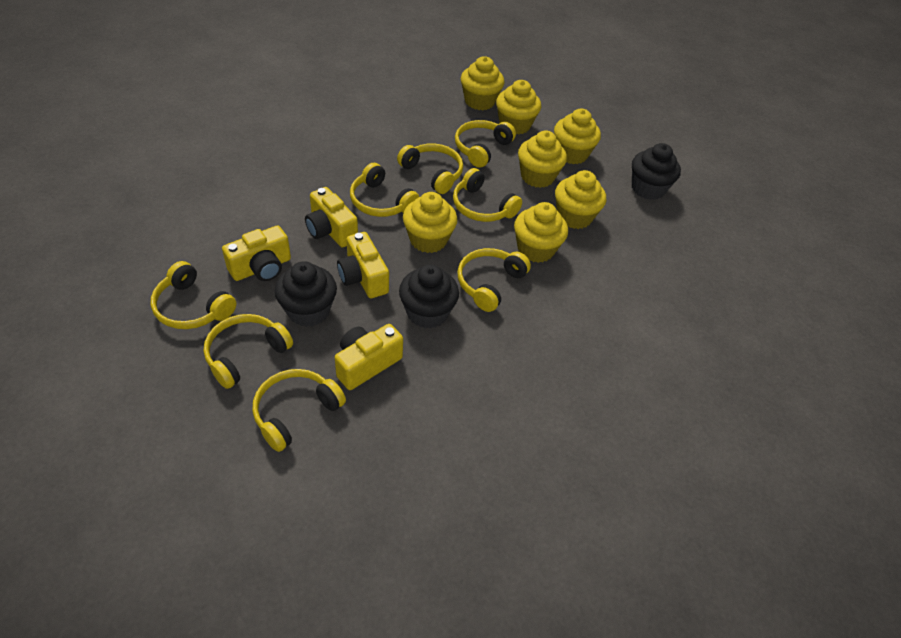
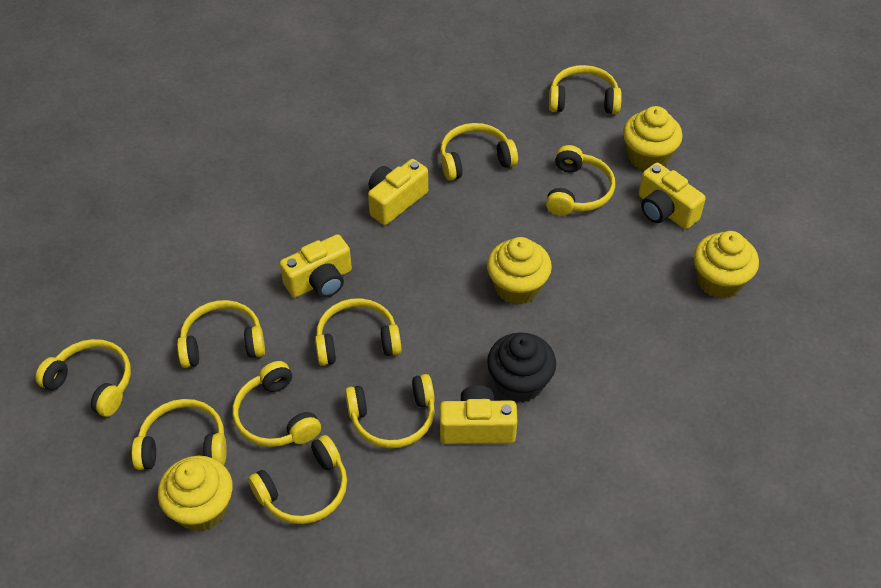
black cupcake: [275,261,337,327] [399,265,459,329] [632,143,681,200] = 3 -> [487,332,556,403] = 1
yellow cupcake: [403,192,457,253] [461,56,505,110] [496,80,541,135] [514,202,568,263] [518,131,567,188] [554,109,601,164] [555,170,606,229] = 7 -> [158,456,233,532] [487,237,552,305] [623,106,683,171] [694,231,759,299] = 4
yellow headphones: [151,261,236,329] [203,314,293,389] [252,369,346,452] [350,163,419,217] [397,143,463,194] [453,168,522,222] [455,120,516,168] [457,248,531,312] = 8 -> [36,339,131,417] [132,399,227,470] [177,300,265,368] [233,361,321,447] [248,435,347,524] [315,298,402,366] [345,374,435,448] [440,123,518,181] [546,145,615,216] [549,65,622,114] = 10

